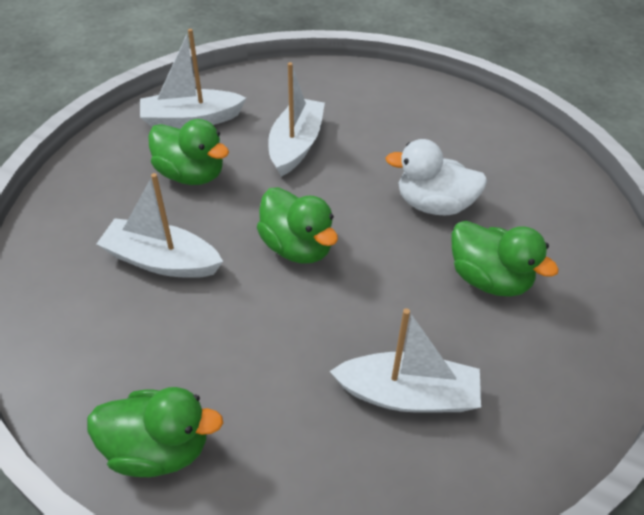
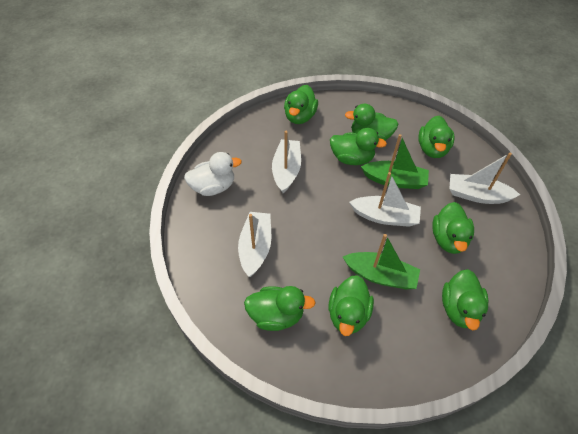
green boat: none = 0 -> [343,234,420,289] [361,134,429,189] = 2
green duck: [87,387,223,477] [148,119,229,185] [257,187,338,264] [452,221,559,296] = 4 -> [244,286,316,331] [284,85,318,124] [328,275,374,336] [330,128,387,165] [345,104,398,140] [418,116,455,158] [432,202,474,254] [442,269,488,330] = 8

